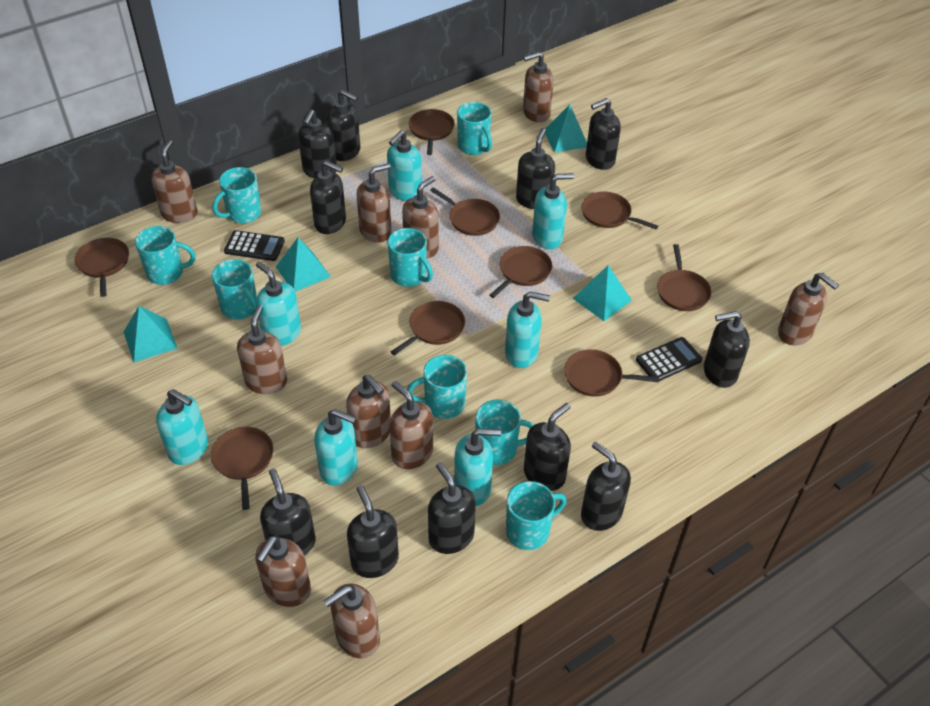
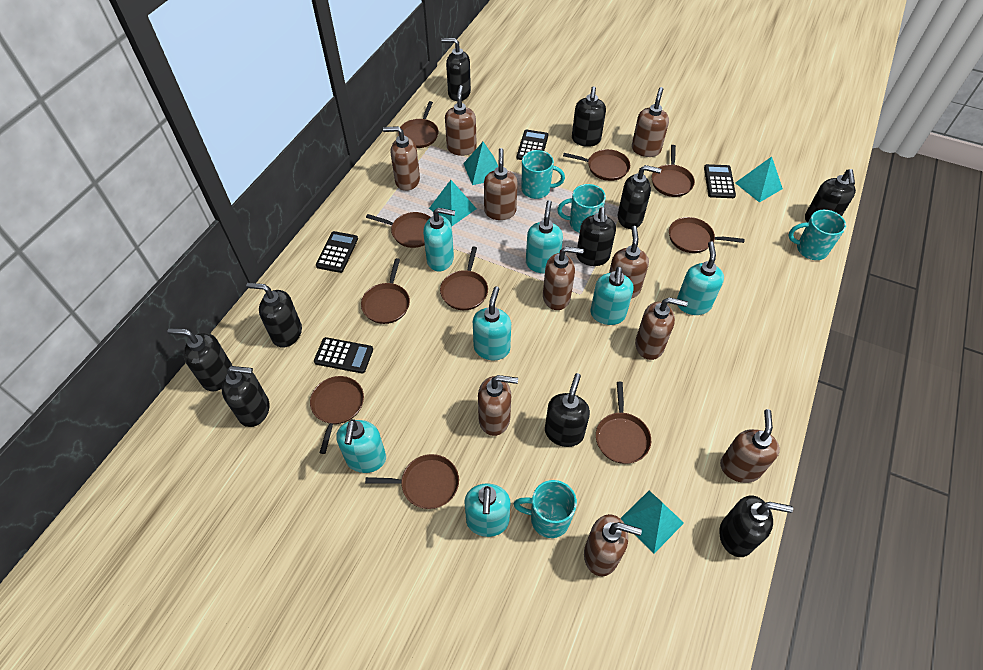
black calculator: [224,230,285,261] [636,337,702,382] = 2 -> [314,337,373,373] [316,231,358,273] [517,130,548,160] [704,164,736,198] = 4
black soap dispenser: [260,469,316,556] [298,110,337,178] [310,160,346,234] [327,90,360,161] [347,485,399,578] [428,462,476,554] [516,128,555,209] [524,403,571,491] [581,441,631,531] [586,98,621,170] [704,311,750,388] = 11 -> [167,328,232,391] [222,366,270,427] [246,283,302,348] [441,38,471,101] [545,373,590,447] [572,87,606,147] [576,207,616,266] [618,165,661,229] [719,495,793,557] [805,169,856,223] = 10
brown pan: [74,238,129,297] [211,427,274,510] [391,301,465,355] [408,109,455,155] [430,187,500,236] [490,246,552,298] [564,349,659,397] [581,192,658,229] [657,244,712,311] = 9 -> [310,376,364,454] [361,258,410,324] [365,454,459,509] [366,212,431,248] [398,101,439,148] [440,247,488,310] [563,149,630,181] [596,382,651,464] [652,145,695,197] [669,217,744,253] = 10
turquoise mug: [135,226,196,285] [212,259,257,319] [213,167,261,223] [388,228,433,287] [407,355,467,419] [457,102,492,155] [476,400,534,465] [506,481,567,550] = 8 -> [514,480,577,538] [521,150,565,199] [557,184,606,233] [788,210,846,260] = 4

